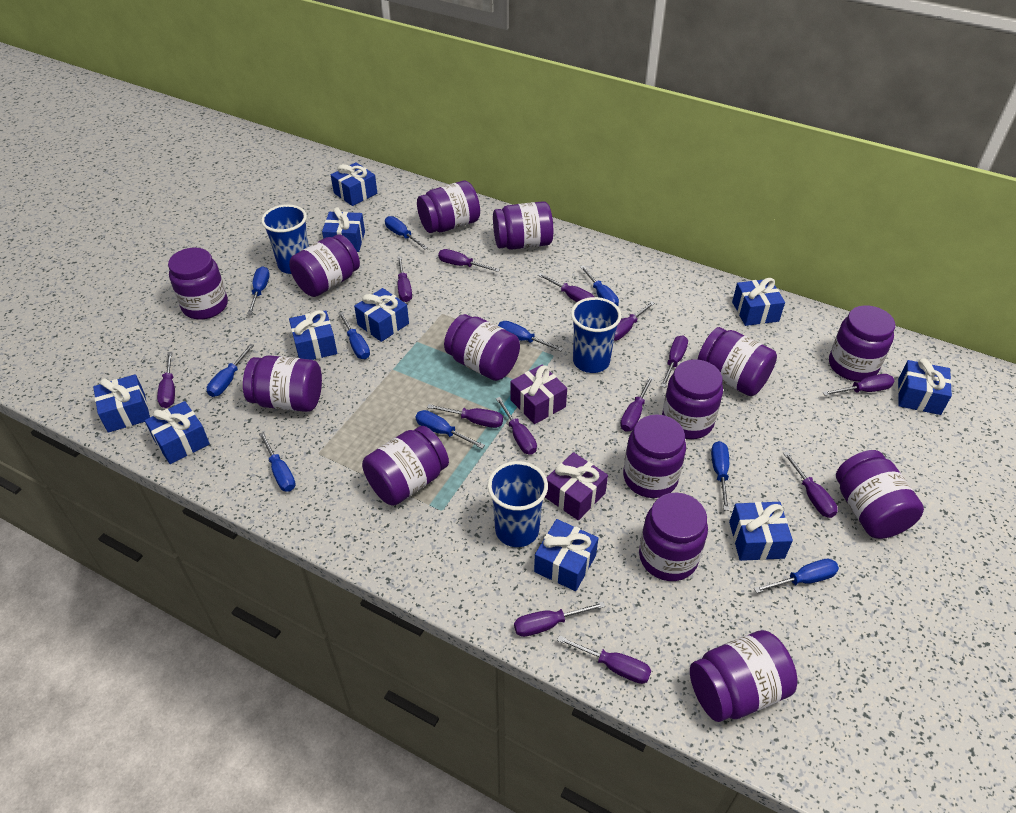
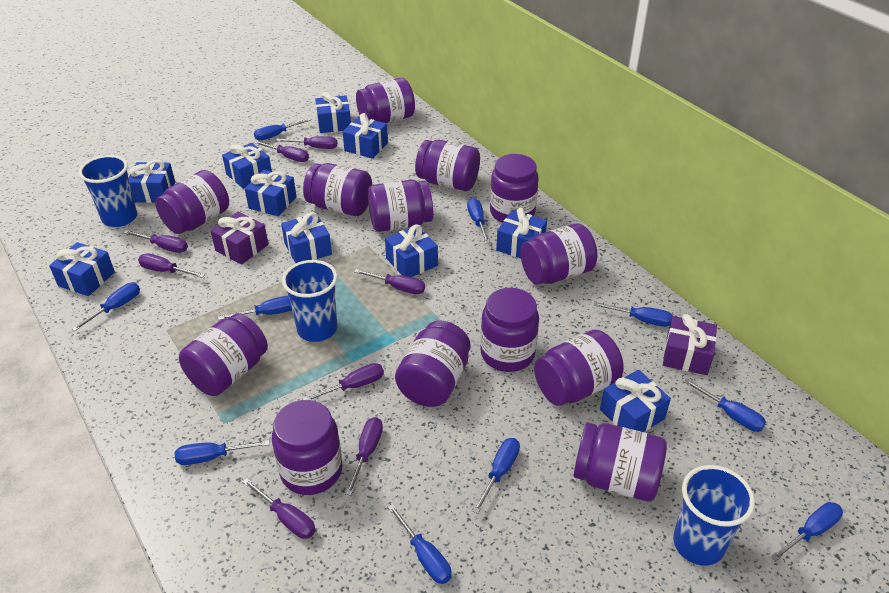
purple jar: [168,248,228,320] [243,355,322,412] [289,234,360,297] [362,426,449,506] [417,181,480,233] [444,314,520,381] [493,201,553,250] [623,414,686,498] [639,493,708,581] [662,359,723,439] [690,630,798,722] [698,327,777,396] [829,305,895,381] [836,450,924,539] = 14 -> [155,170,229,234] [179,313,268,396] [272,400,343,495] [303,163,372,216] [356,78,415,123] [368,180,433,232] [395,320,471,407] [415,140,480,191] [480,288,539,372] [490,154,539,223] [520,223,597,285] [534,330,624,406] [574,423,667,502] = 13
purple screwdriver: [157,352,175,408] [397,256,412,302] [427,404,503,428] [438,249,500,272] [496,397,537,455] [514,602,606,637] [538,273,594,302] [557,635,652,684] [614,301,655,341] [620,376,654,432] [661,335,688,388] [783,451,838,518] [822,374,895,396] = 13 -> [124,230,188,253] [138,254,205,278] [242,478,316,539] [255,141,309,162] [276,136,337,149] [303,363,384,400] [345,417,383,496] [354,269,425,294] = 8

